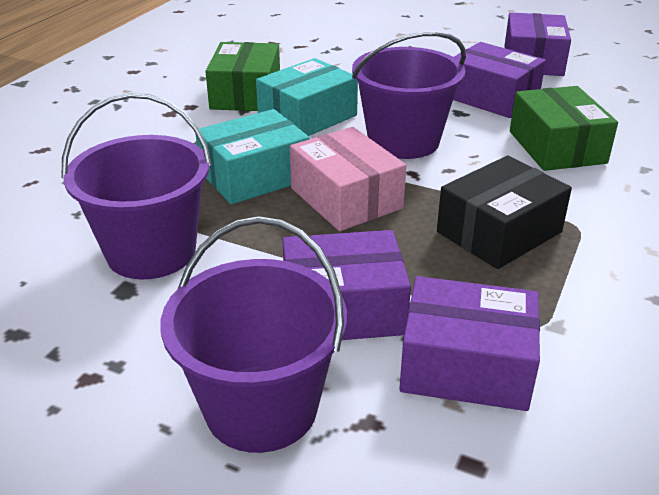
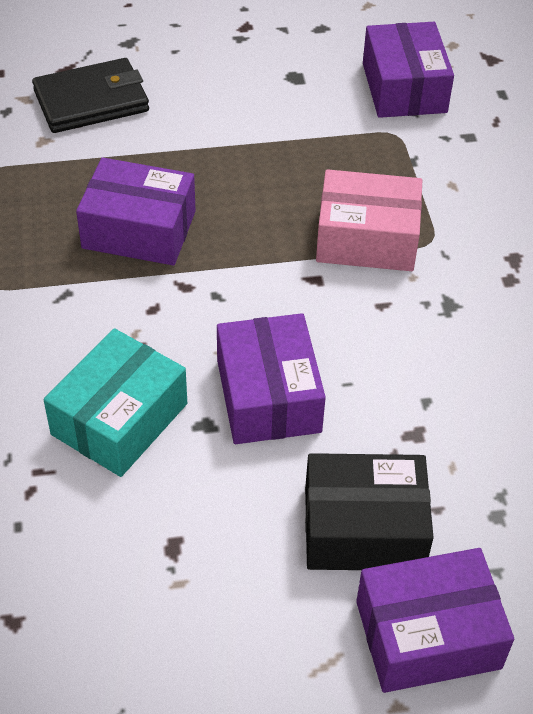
black wallet: none = 0 -> [32,58,149,133] = 1
green box: [205,42,280,111] [510,86,618,171] = 2 -> none = 0
purple bucket: [62,92,212,279] [160,216,347,453] [352,31,466,159] = 3 -> none = 0
turquoise box: [196,109,310,204] [256,58,358,136] = 2 -> [44,328,187,477] = 1

